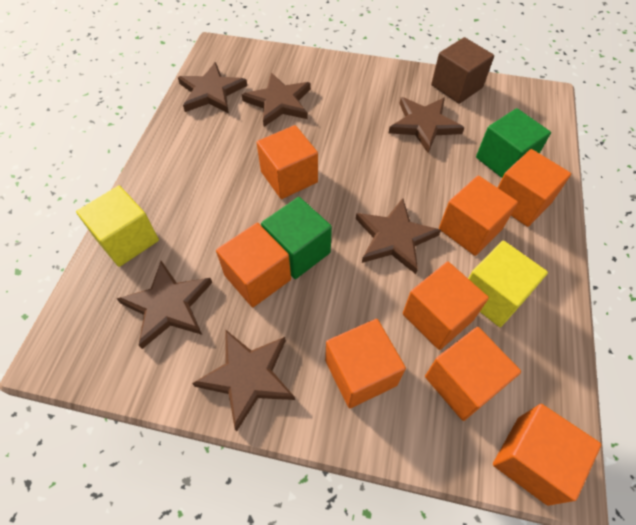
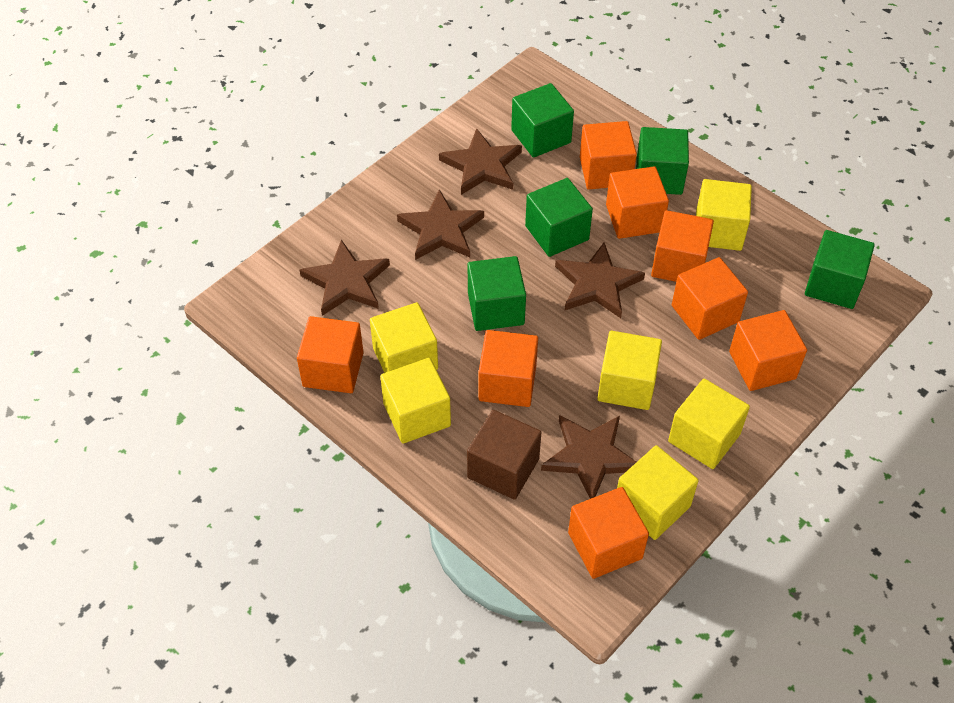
brown star: [117,261,212,349] [178,62,247,113] [192,329,295,432] [242,73,311,127] [356,198,441,274] [389,97,464,153] = 6 -> [300,240,390,316] [397,189,484,260] [439,128,522,195] [541,415,636,499] [555,242,645,318] = 5
green cube: [261,197,332,279] [476,108,551,178] = 2 -> [468,256,526,331] [511,83,574,158] [525,178,593,257] [636,127,689,195] [805,230,875,309] = 5
yellow cube: [76,185,159,267] [468,240,548,327] = 2 -> [370,302,438,373] [380,358,451,444] [597,331,662,410] [617,445,698,540] [668,379,750,469] [696,179,752,251] = 6

